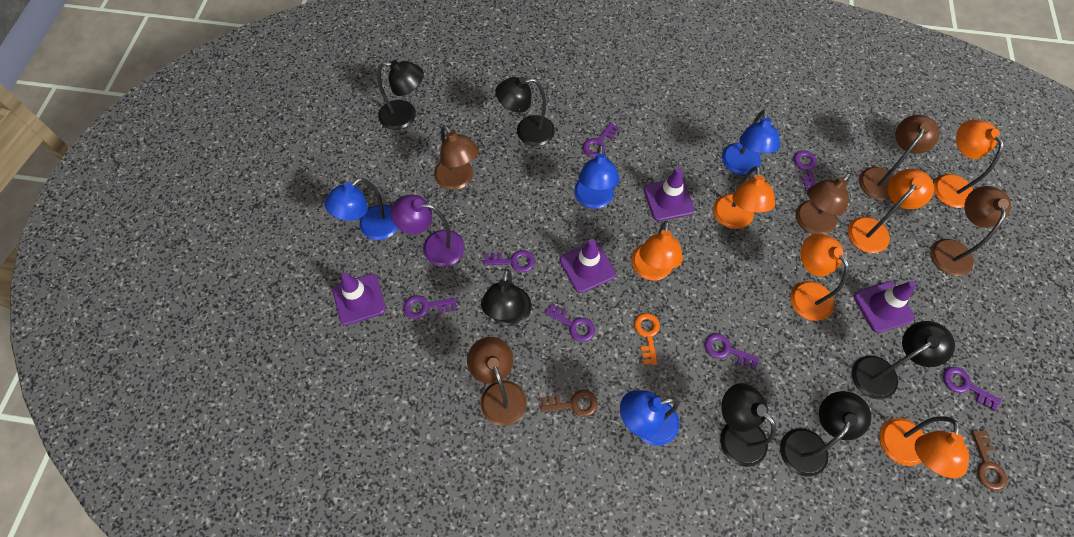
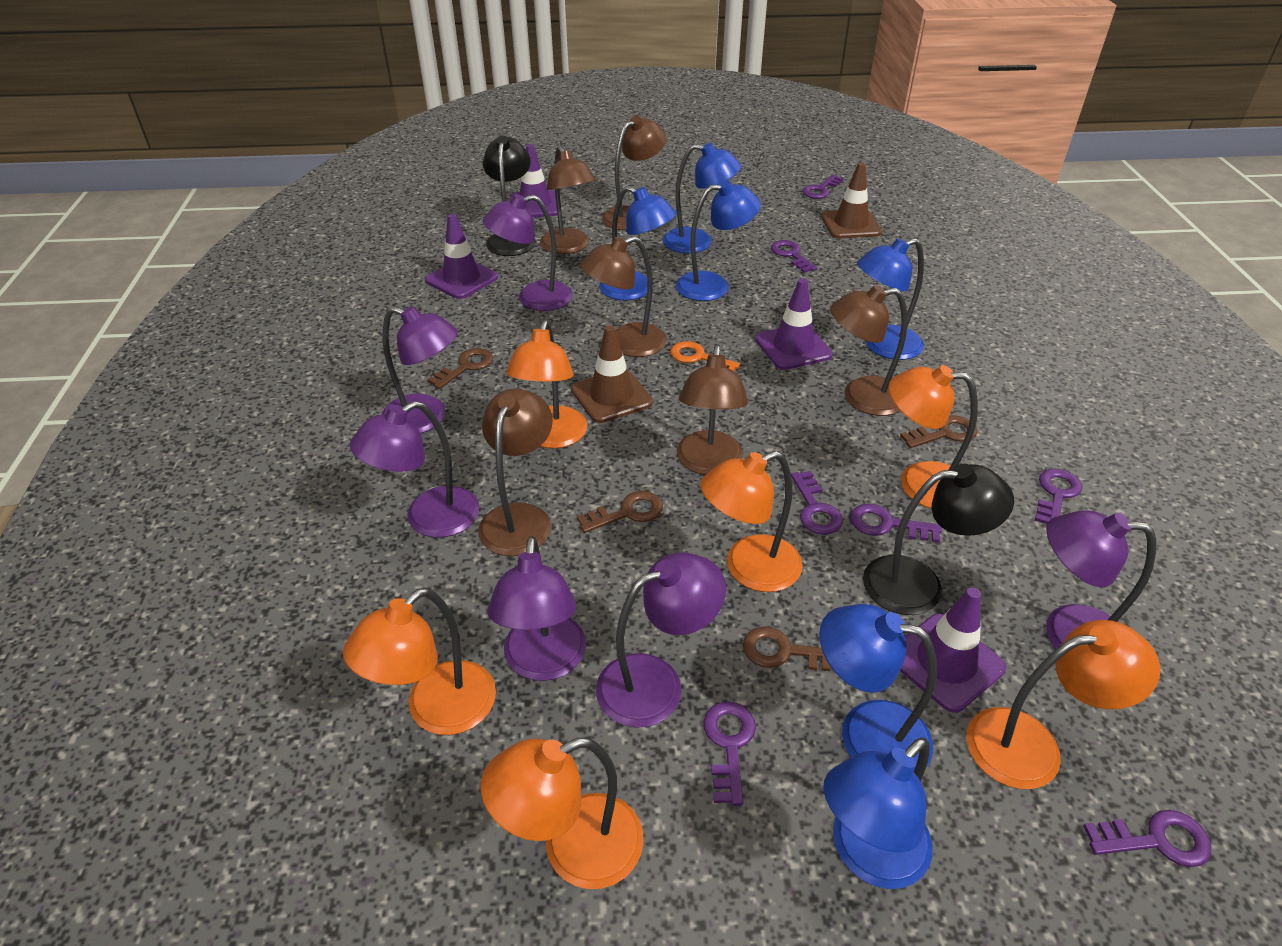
black lamp: [377,60,424,130] [481,269,532,326] [495,77,555,146] [720,383,776,467] [780,391,871,477] [852,321,955,400] = 6 -> [483,135,536,256] [863,464,1014,615] = 2
blue lamp: [325,178,398,240] [574,145,620,209] [620,390,679,446] [722,109,780,175] = 4 -> [599,186,676,300] [663,143,741,253] [676,180,761,301] [819,604,937,770] [823,737,933,889] [857,238,924,360] = 6
brown key: [541,390,597,417] [971,430,1007,491] = 2 -> [427,348,493,389] [577,491,663,533] [743,627,830,671] [900,415,978,448] = 4
brown lamp: [434,125,479,190] [467,337,527,426] [796,173,851,235] [859,115,939,201] [931,186,1011,276] = 5 -> [478,389,553,556] [540,146,595,254] [580,236,667,357] [602,116,666,230] [677,345,748,475] [830,285,907,416] = 6
brown traffic cone: none = 0 -> [571,325,653,423] [821,162,882,238] = 2
purple lamp: [390,195,465,266] = 1 -> [349,401,479,538] [382,306,458,434] [483,194,573,311] [488,536,586,681] [596,552,726,728] [1046,510,1156,649] = 6

